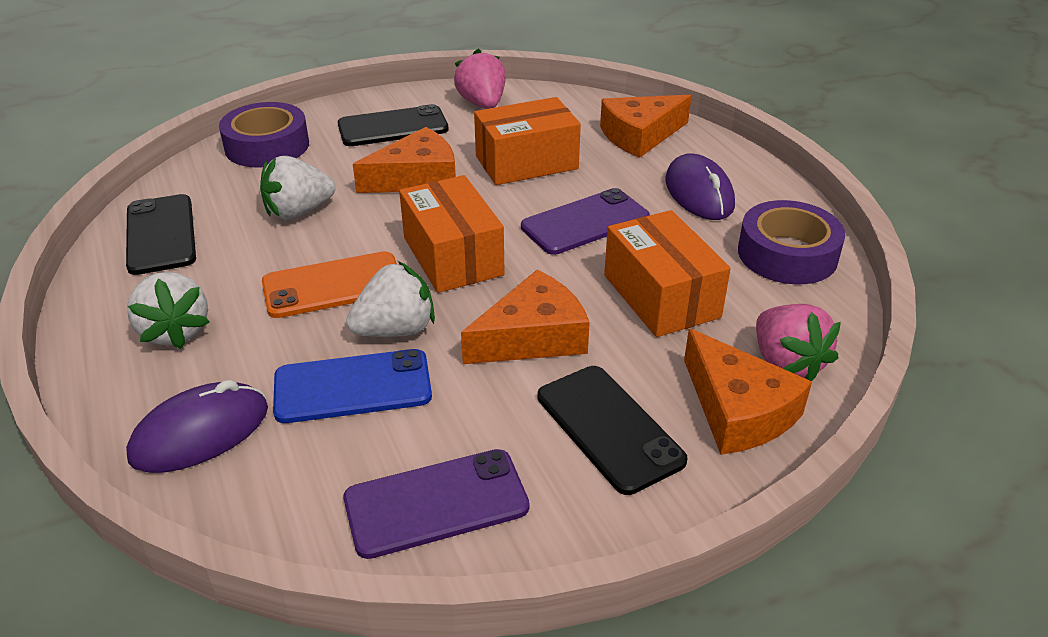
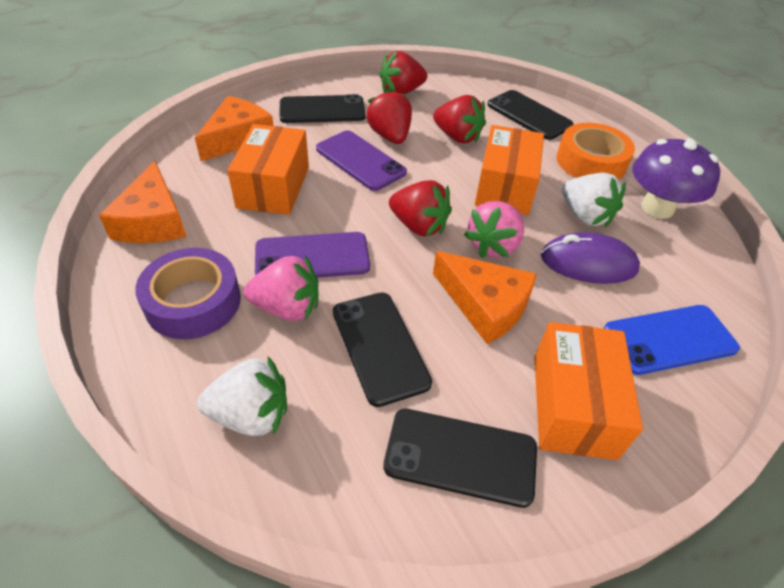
black phone: [126,194,196,275] [338,104,449,146] [538,366,687,495] = 3 -> [280,94,366,123] [333,292,432,407] [383,409,537,508] [487,90,573,140] = 4
orange cheese: [353,127,456,193] [461,270,590,364] [600,95,692,158] [684,328,812,455] = 4 -> [99,161,186,243] [195,96,274,161] [433,251,537,344] = 3
orange phone: [262,251,397,318] = 1 -> none = 0
orange tape: none = 0 -> [556,123,635,180] = 1
purple mouse: [126,380,268,473] [665,153,735,220] = 2 -> [541,232,640,284] = 1
purple mushroom: none = 0 -> [632,138,720,219] = 1
purple tape: [219,102,309,168] [738,200,845,284] = 2 -> [135,248,241,339] = 1
red strawberry: none = 0 -> [366,88,412,144] [379,51,427,94] [389,180,452,236] [433,95,486,143] = 4
white strawberry: [127,272,210,349] [260,156,336,220] [346,261,435,337] = 3 -> [197,356,287,436] [562,173,626,228] = 2

